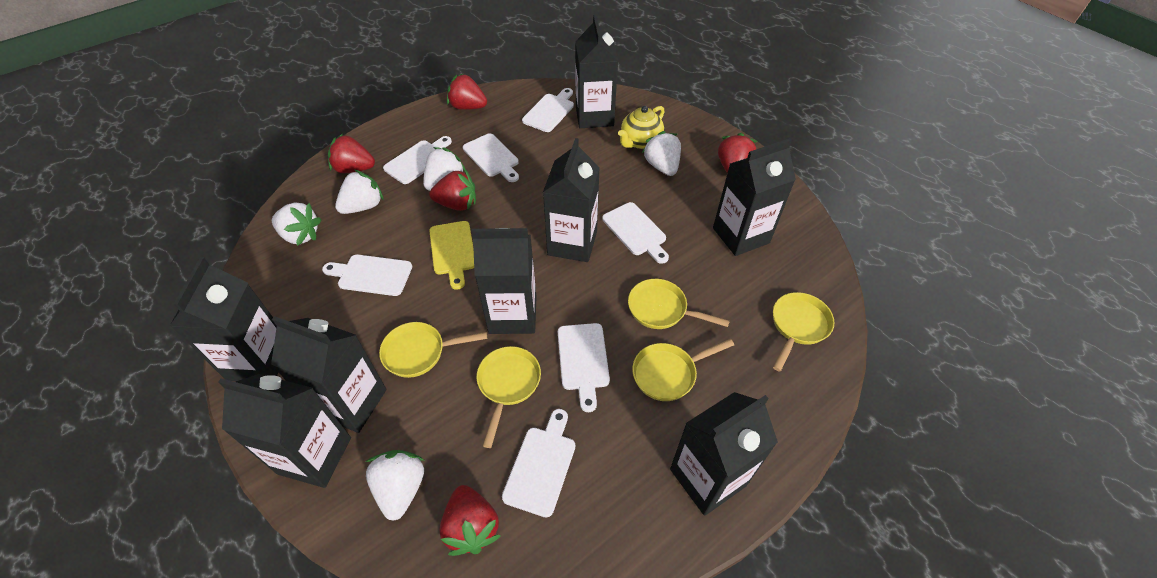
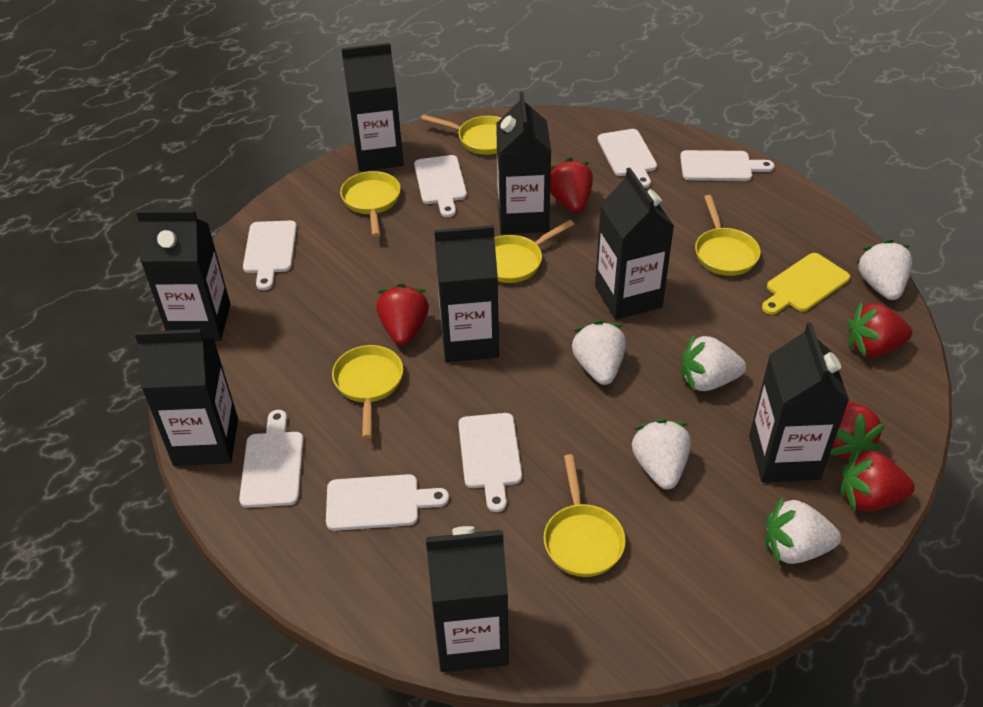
yellow pan: [379,322,487,378] [477,346,541,448] [628,279,730,329] [632,339,734,401] [773,292,834,372] = 5 -> [332,345,403,439] [340,171,401,237] [421,114,501,155] [494,220,574,283] [544,454,626,577] [695,195,761,276] = 6
yellow teapot: [618,106,664,149] = 1 -> none = 0

